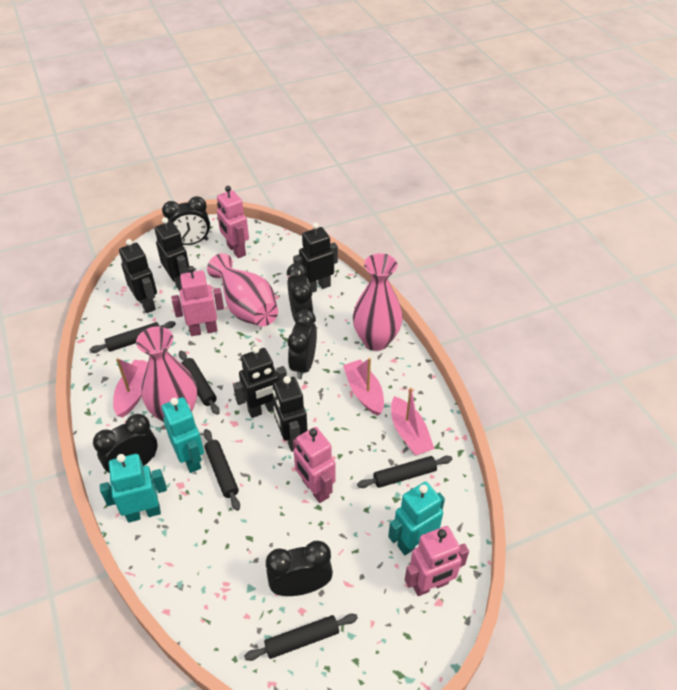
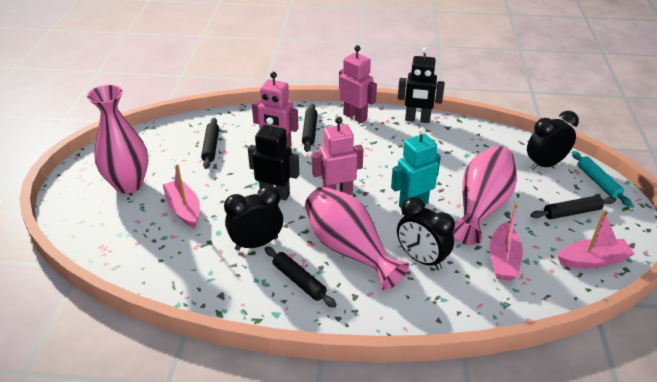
black clock: [93,414,157,473] [162,196,210,245] [266,541,333,596] [287,263,313,323] [288,309,317,379] = 5 -> [224,186,283,251] [397,197,455,270] [527,111,579,170] = 3
black robot: [119,239,157,313] [155,217,189,291] [233,346,287,418] [272,376,308,452] [293,222,338,293] = 5 -> [248,117,299,200] [398,47,445,123] = 2
black rolling pin: [89,321,176,353] [179,350,220,415] [204,429,240,511] [244,614,358,661] [357,456,452,488] = 5 -> [201,118,219,169] [265,246,337,308] [302,104,318,152] [531,195,616,219] = 4
pink robot: [171,266,224,336] [217,186,249,258] [293,427,336,503] [405,526,469,596] = 4 -> [252,72,298,147] [312,117,364,195] [339,45,377,123] = 3
turquoise robot: [100,454,167,523] [162,397,204,473] [388,482,445,555] = 3 -> [391,127,441,208] = 1
turquoise rolling pin: none = 0 -> [572,151,632,206] = 1

